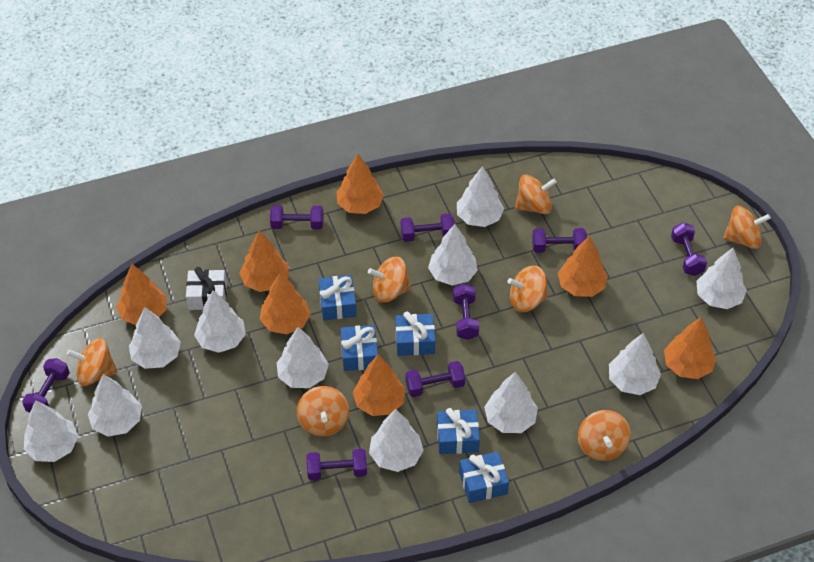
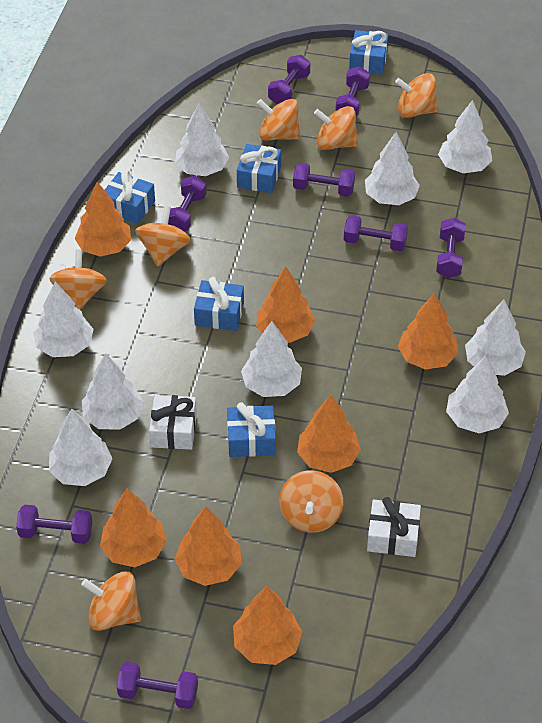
white gift: [186,267,227,310] = 1 -> [149,395,197,450] [367,497,421,557] = 2
white tree: [24,400,78,462] [88,374,141,437] [129,307,181,369] [194,291,246,353] [277,327,329,388] [369,409,424,472] [428,224,478,285] [457,166,504,227] [484,372,538,433] [609,333,661,395] [696,248,747,309] = 11 -> [33,282,94,357] [49,409,112,486] [82,353,144,430] [175,103,229,176] [241,321,302,397] [365,132,420,205] [438,100,492,173] [446,356,509,433] [465,300,526,376] = 9

